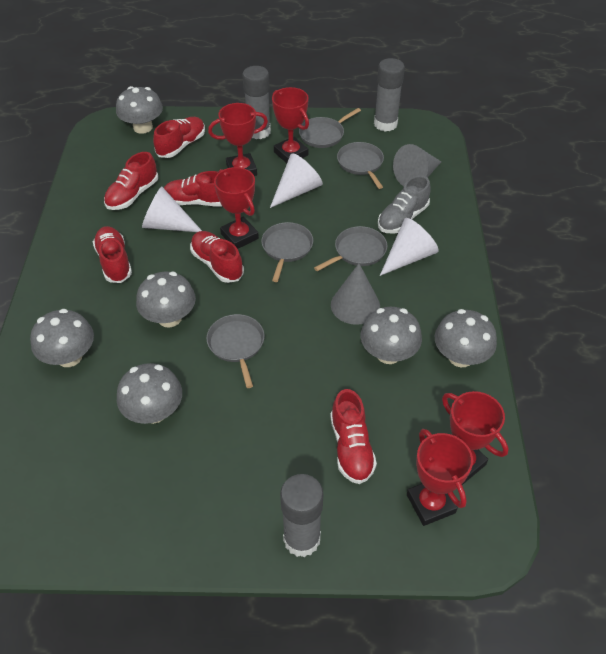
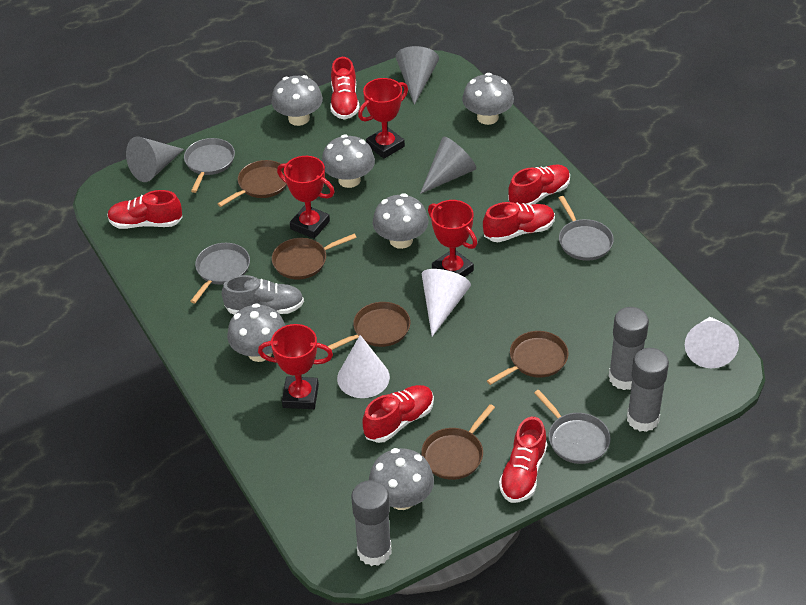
brown pan: none = 0 -> [218,160,287,207] [272,234,357,280] [327,302,410,350] [421,404,495,480] [487,331,569,385] = 5
grey cone: [331,264,380,325] [393,144,441,186] = 2 -> [126,137,184,182] [396,46,439,105] [420,137,477,194] = 3
grey pan: [206,314,265,388] [261,222,313,282] [299,108,361,148] [314,226,387,271] [337,142,384,189] = 5 -> [184,138,235,193] [190,243,250,303] [534,390,611,464] [559,196,614,261] = 4
red trophy: [208,103,268,176] [214,167,259,249] [272,87,309,163] [407,429,473,526] [442,391,509,485] = 5 -> [258,324,333,409] [277,156,335,239] [358,78,408,159] [428,200,477,277] = 4

